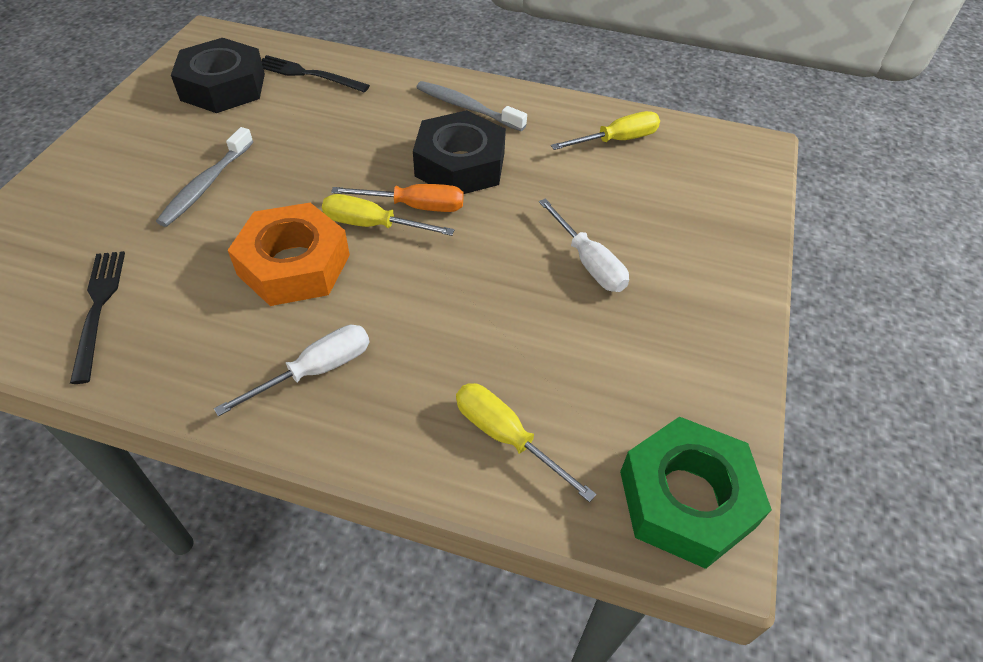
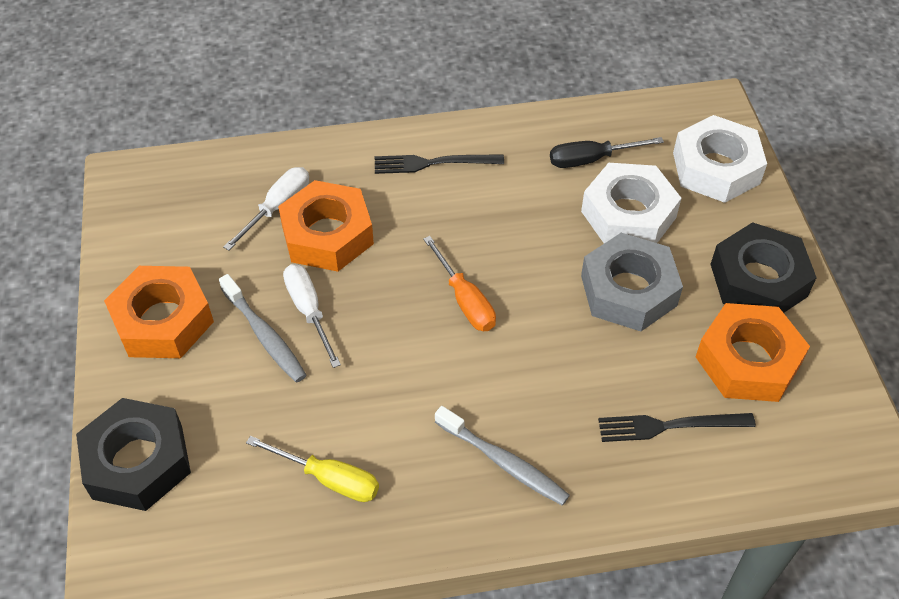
black screwdriver: none = 0 -> [550,137,664,168] = 1
green nut: [620,416,772,569] = 1 -> none = 0
grey nut: none = 0 -> [581,233,683,331] = 1
orange nut: [228,203,350,306] = 1 -> [104,266,214,358] [278,180,374,272] [696,303,810,402] = 3
white nut: none = 0 -> [581,163,681,243] [673,115,767,203] = 2
yellow screwdriver: [322,194,455,236] [456,383,596,502] [551,111,660,150] = 3 -> [246,436,379,502] = 1

